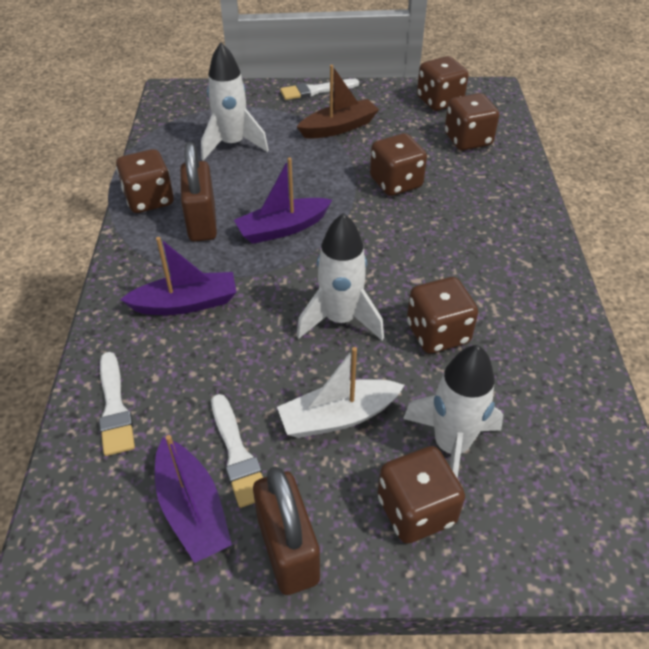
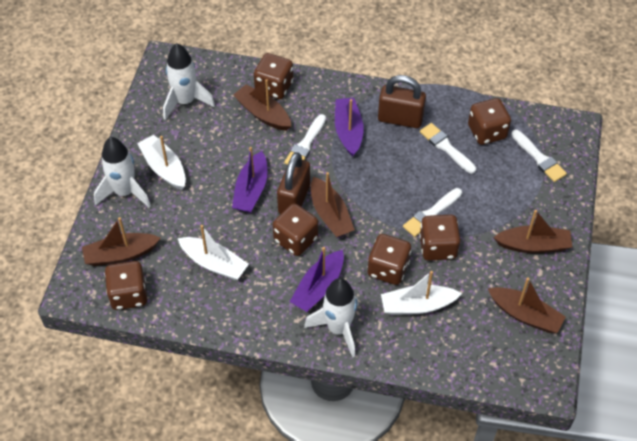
brown boat: [297,65,379,139] = 1 -> [82,217,161,266] [233,79,292,131] [311,172,355,237] [488,277,566,333] [493,210,572,253] = 5
white boat: [277,347,404,438] = 1 -> [137,135,186,190] [178,225,249,280] [381,271,462,315] = 3
white brush: [99,352,135,456] [211,394,263,508] [280,79,359,100] = 3 -> [284,114,326,165] [403,188,462,237] [420,123,476,174] [511,129,567,182] = 4

